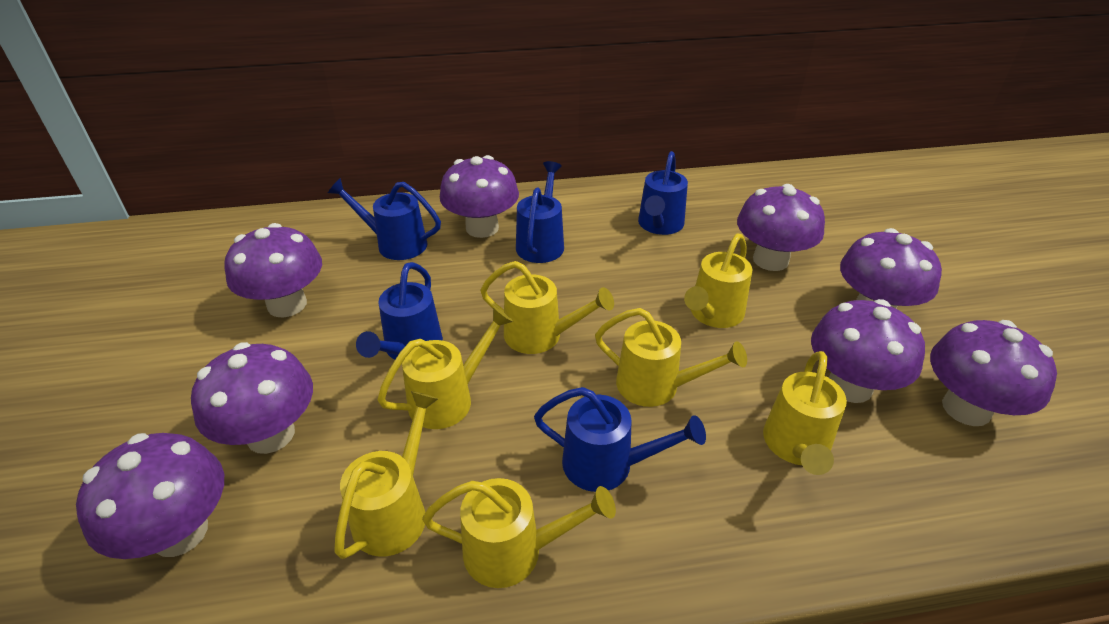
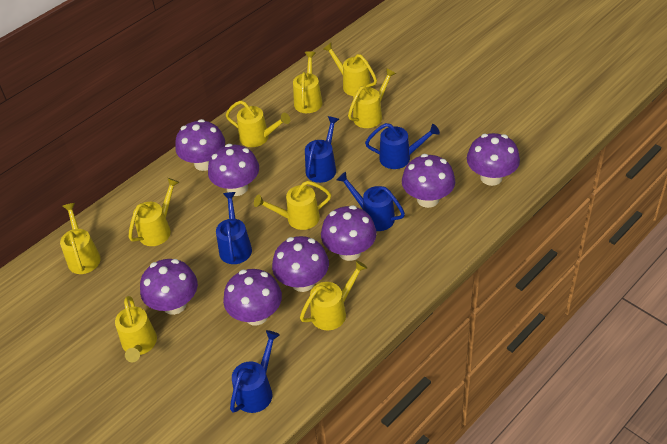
yellow watering can: [334,391,438,559] [377,306,513,429] [422,478,616,588] [480,261,614,354] [595,308,747,407] [684,234,752,328] [763,351,847,475] = 7 -> [60,203,101,274] [115,296,157,362] [129,178,179,246] [226,101,290,147] [254,181,331,230] [293,51,322,113] [300,260,367,330] [323,43,377,96] [348,68,396,128] = 9

